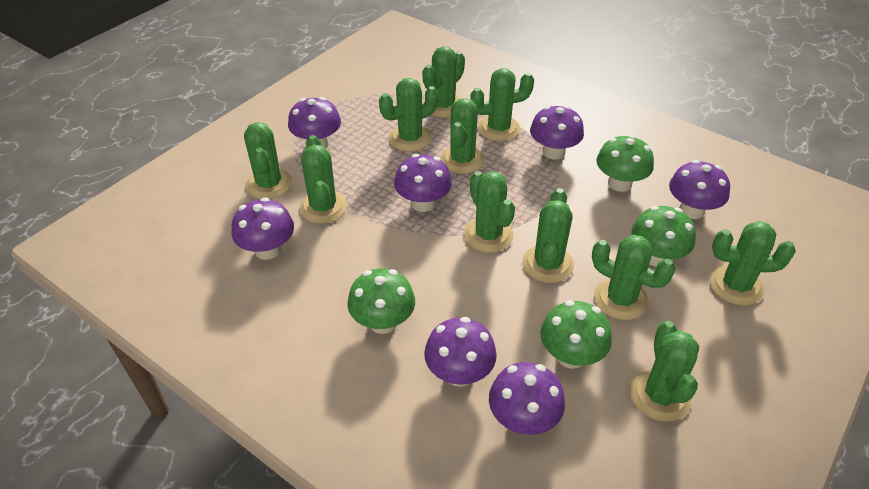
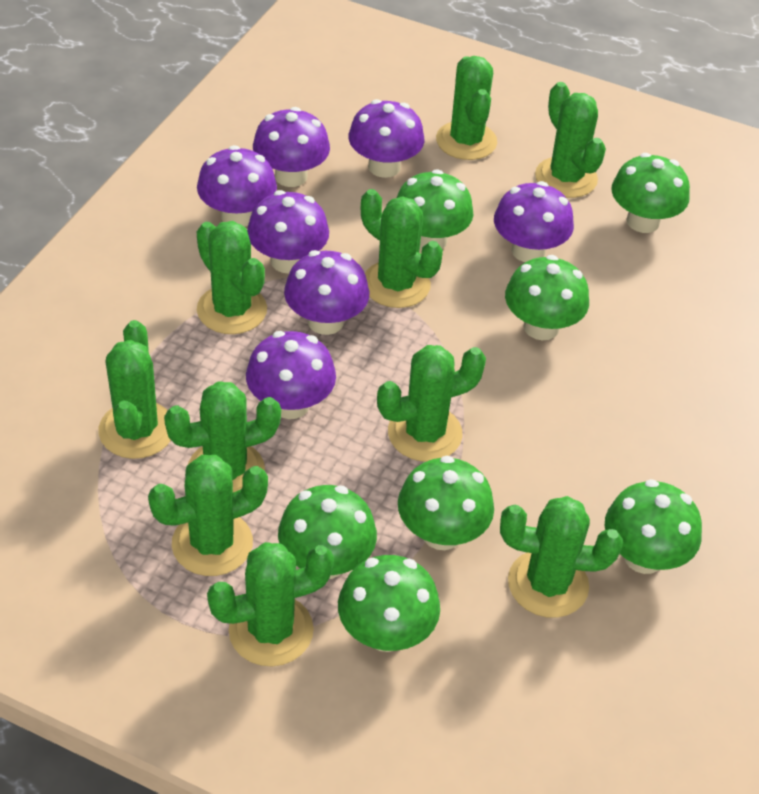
green cactus: [244,122,292,199] [299,135,347,224] [379,78,438,152] [422,46,465,118] [440,98,485,174] [464,171,515,253] [470,68,534,141] [522,188,574,283] [592,235,675,320] [630,321,699,422] [709,221,796,306] = 11 -> [99,320,171,459] [148,455,268,576] [164,381,281,492] [197,221,267,334] [207,542,334,667] [361,189,443,308] [377,345,486,462] [436,56,497,160] [500,496,623,618] [535,82,606,198] = 10
green mushroom: [347,268,415,334] [540,300,612,369] [597,135,654,192] [631,206,696,267] = 4 -> [278,485,377,579] [338,555,440,652] [397,169,473,250] [398,456,494,550] [505,255,589,340] [605,479,702,574] [611,153,690,233] = 7

